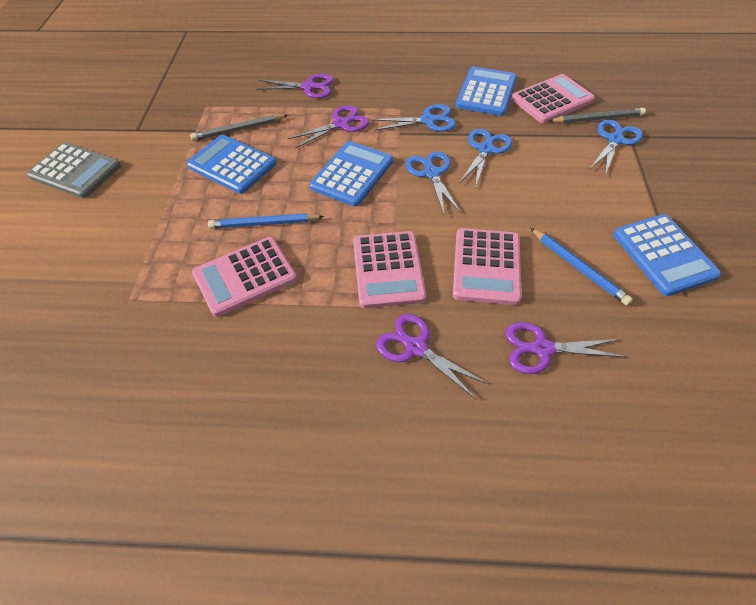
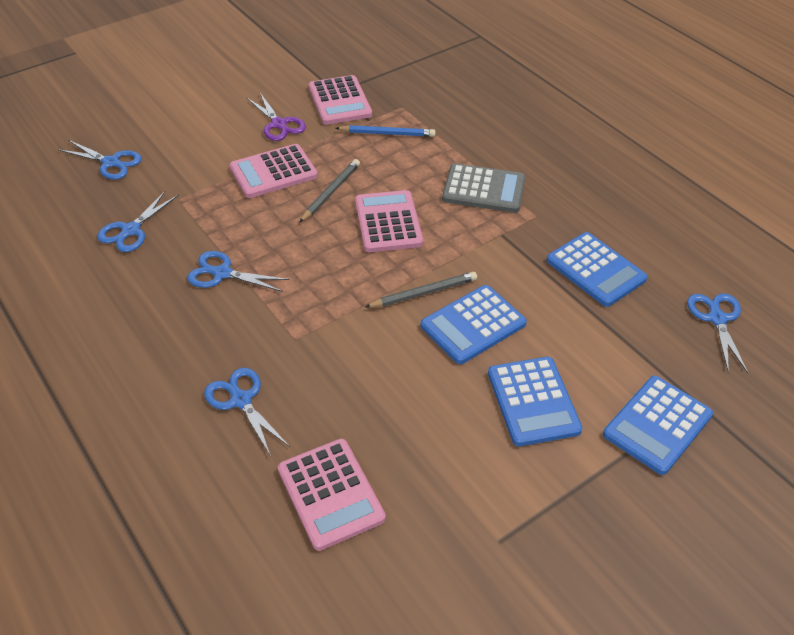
blue pencil: [208,213,324,229] [530,228,633,305] = 2 -> [335,125,436,137] = 1
blue scissors: [372,104,456,132] [405,151,461,214] [459,129,512,188] [590,119,643,175] = 4 -> [59,140,142,180] [97,190,179,252] [188,251,289,292] [204,368,290,456] [687,293,748,373] = 5
purple scissors: [256,74,334,98] [288,105,370,149] [376,314,488,399] [506,322,626,374] = 4 -> [247,93,306,141] = 1

